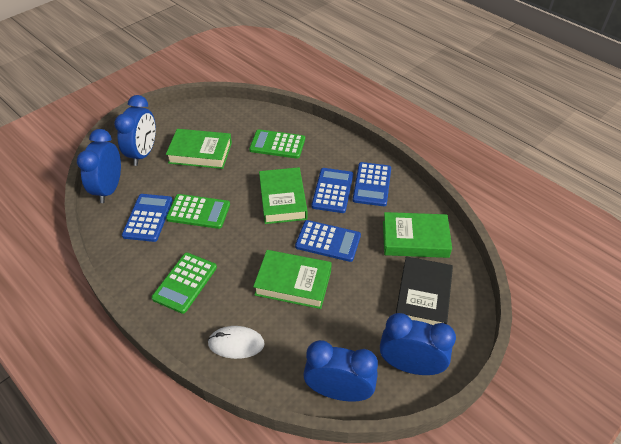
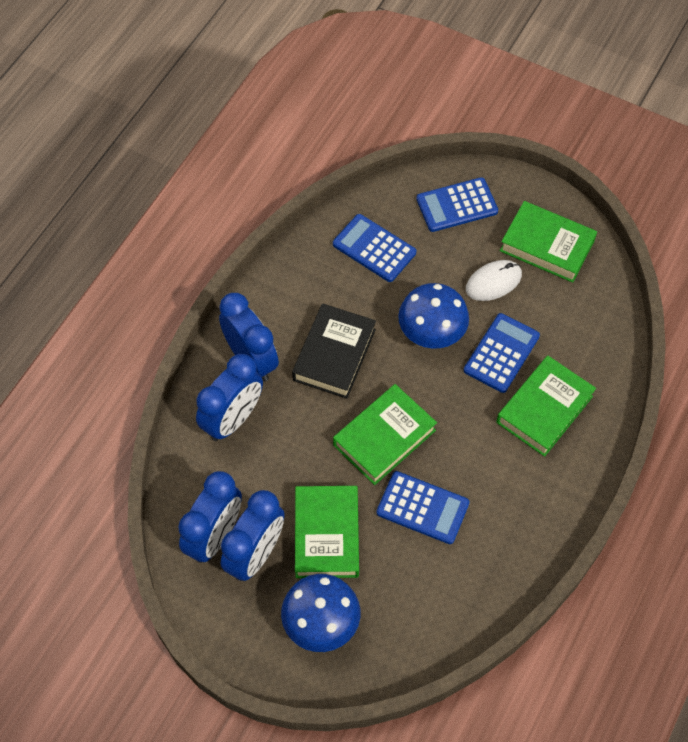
blue mushroom: none = 0 -> [281,574,360,652] [398,283,469,349] = 2
green calculator: [151,253,217,314] [166,194,230,229] [249,129,305,159] = 3 -> none = 0

